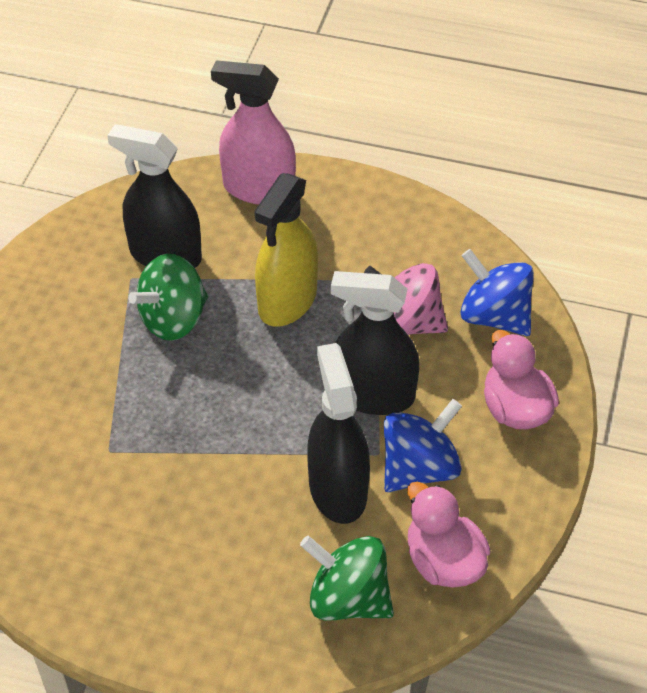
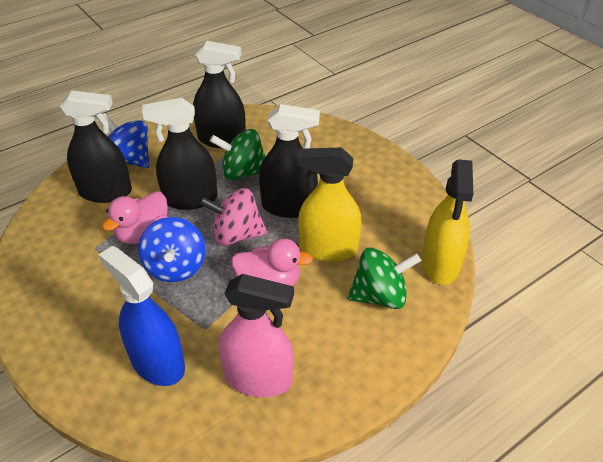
black spray bottle: [107,124,202,268] [307,343,370,524] [331,271,419,415] = 3 -> [60,90,132,203] [142,98,217,210] [193,41,246,148] [259,104,320,218] = 4
blue spray bottle: none = 0 -> [98,246,185,386] = 1
yellow spray bottle: [254,173,318,327] = 1 -> [297,147,362,262] [421,159,473,285] = 2

